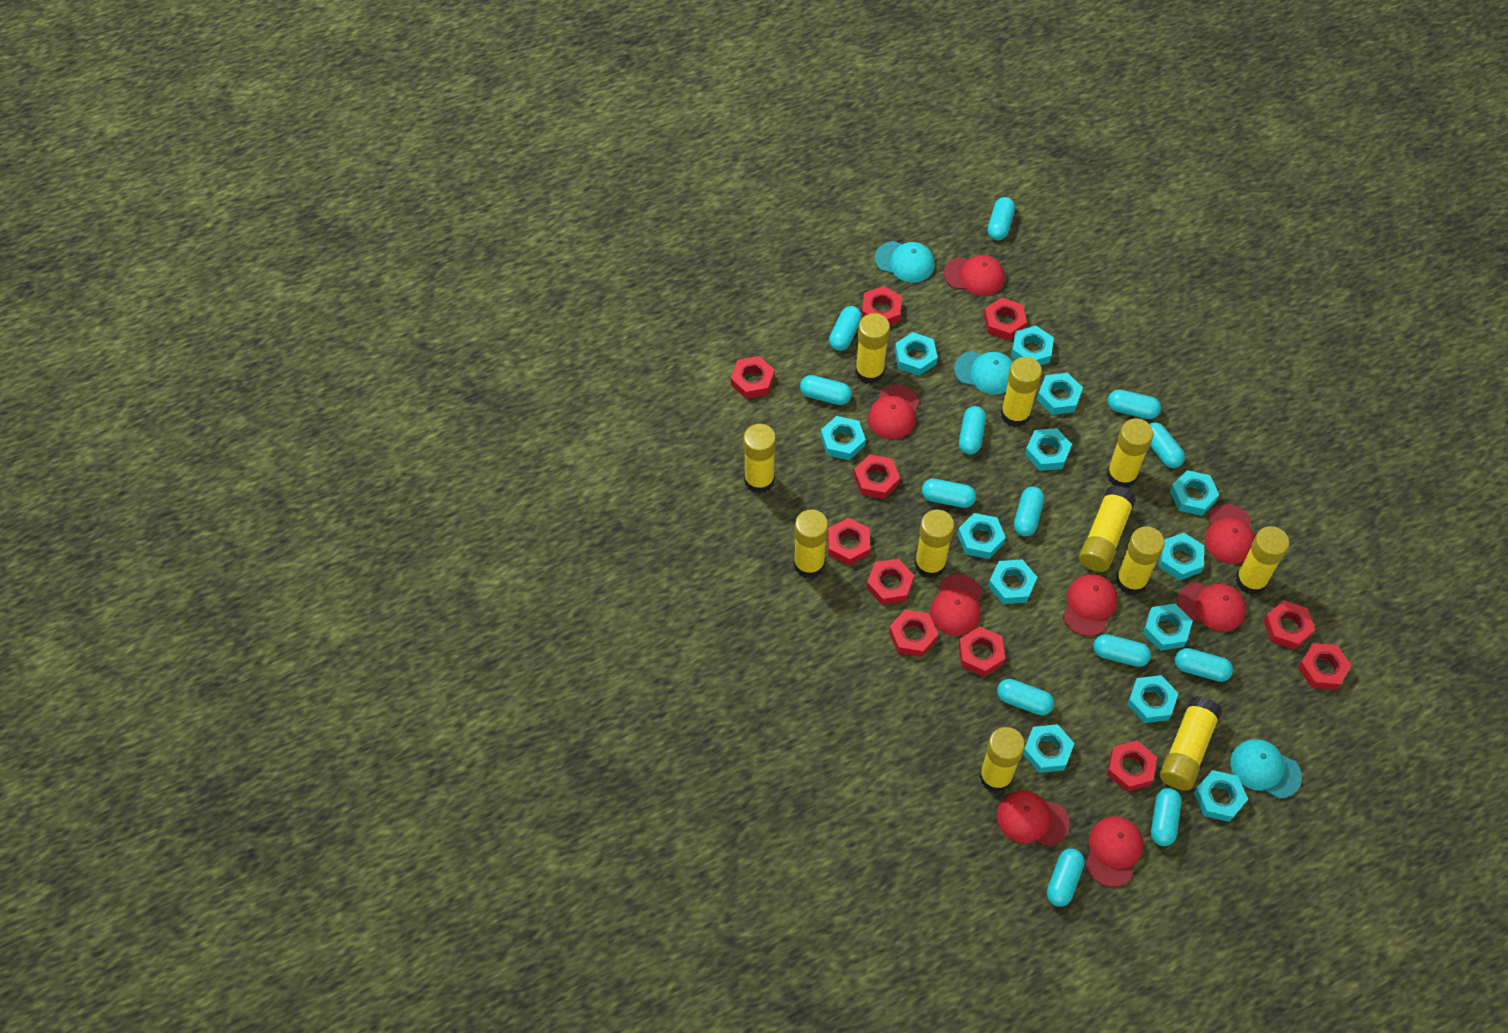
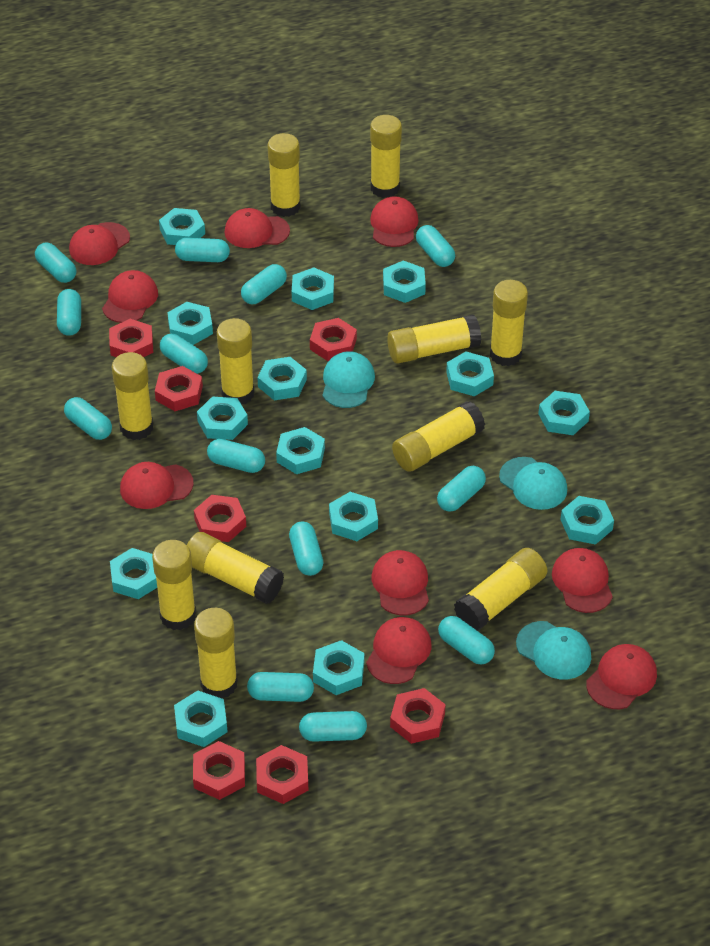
red cap: [868,385,919,439] [930,574,982,636] [944,255,1005,296] [997,791,1070,846] [1063,574,1118,636] [1085,817,1143,887] [1178,582,1246,632] [1205,504,1255,564] = 8 -> [69,222,130,265] [102,270,158,323] [120,462,193,509] [225,208,290,248] [366,617,431,684] [370,196,419,247] [372,550,429,615] [552,548,613,613] [586,644,657,709] = 9
red nut: [731,356,775,399] [828,517,870,565] [854,454,900,499] [862,286,902,325] [866,559,914,605] [889,610,938,657] [958,626,1005,677] [984,297,1027,340] [1107,740,1157,792] [1264,600,1315,650] [1298,643,1352,690] = 11 -> [109,319,153,357] [155,366,203,411] [193,741,245,800] [194,495,246,542] [256,745,308,804] [310,318,357,361] [390,688,446,744] = 7
turquoise nut: [820,416,866,460] [895,332,938,376] [957,513,1006,559] [988,559,1037,604] [1011,326,1054,365] [1023,724,1074,773] [1025,428,1072,471] [1037,373,1083,415] [1127,675,1178,723] [1143,604,1193,651] [1159,533,1204,580] [1170,470,1219,516] [1194,770,1248,822] = 13 -> [110,548,157,599] [159,208,205,245] [167,302,213,345] [174,691,228,747] [197,397,248,440] [257,357,307,400] [276,427,325,474] [292,267,334,310] [313,640,364,695] [329,492,378,541] [383,261,426,303] [446,352,494,396] [538,391,590,435] [560,496,614,545] = 14

